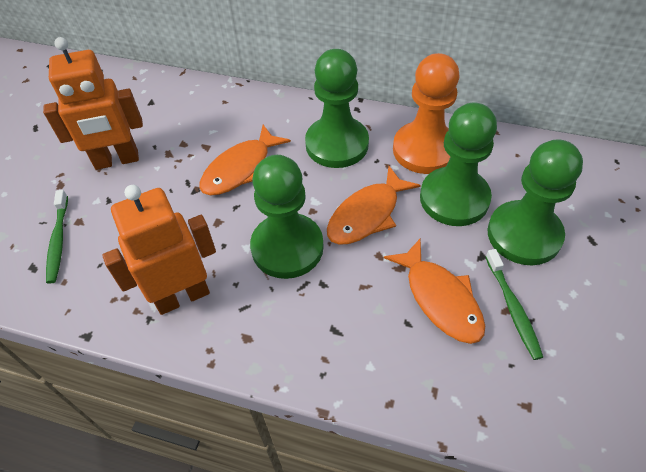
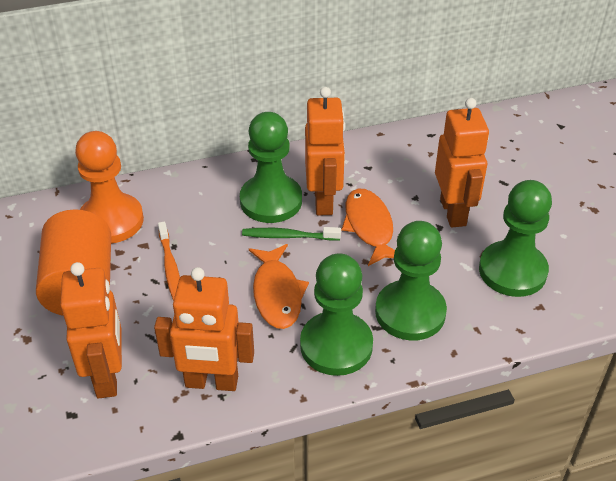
green toothbrush: [46,190,68,284] [486,249,543,360] = 2 -> [242,227,341,241] = 1
orange cylinder: none = 0 -> [36,209,111,316] = 1
orange fish: [199,125,291,195] [327,166,421,245] [384,239,485,344] = 3 -> [249,244,309,329] [341,189,395,266] = 2
orange robot: [43,37,143,170] [102,185,216,315] = 2 -> [60,262,122,399] [154,267,254,391] [305,87,345,216] [435,98,489,228] = 4
orange toothbrush: none = 0 -> [158,221,180,301] = 1

